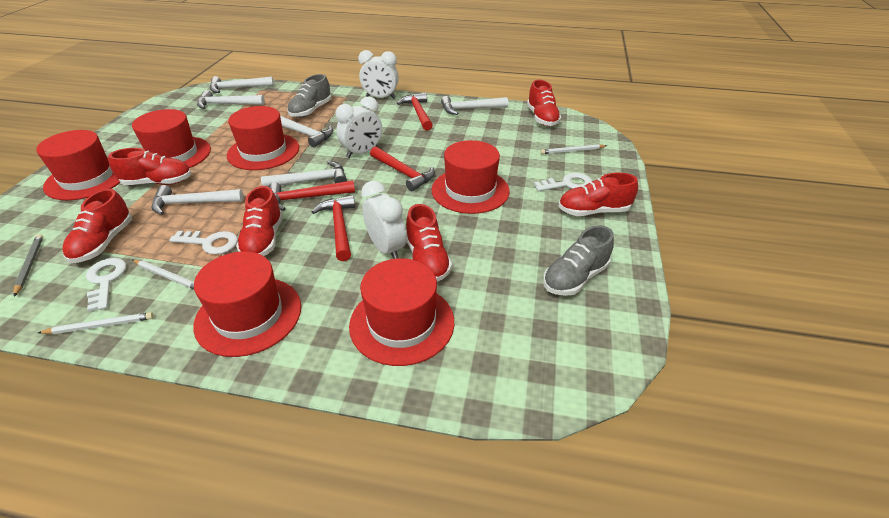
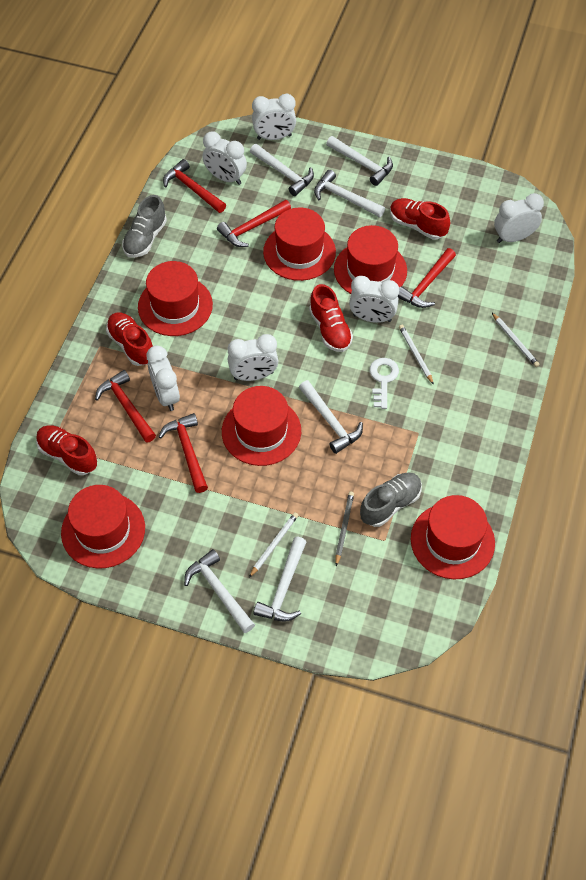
red hammer: [268,180,355,211] [312,195,355,261] [370,146,435,191] [397,92,433,131] = 4 -> [95,370,156,443] [158,413,208,493] [163,159,226,213] [217,200,291,247] [398,248,456,308] = 5
red shoe: [62,189,132,263] [108,148,191,185] [236,186,283,256] [406,204,452,282] [527,80,561,126] [558,173,638,216] = 6 -> [36,425,97,475] [106,313,153,366] [309,284,353,352] [390,198,450,239] = 4
white clock: [335,96,382,158] [358,50,399,99] [361,181,406,259] = 3 -> [147,345,180,411] [202,131,247,185] [228,334,278,381] [252,94,296,140] [349,276,399,323] [494,193,544,243] = 6
white key: [86,258,126,312] [169,231,238,254] [534,173,592,191] = 3 -> [370,358,399,409] = 1

